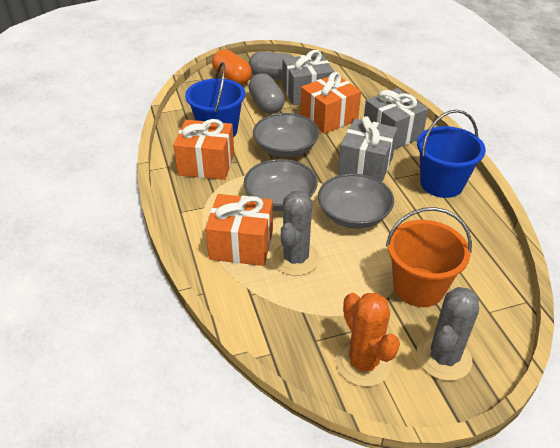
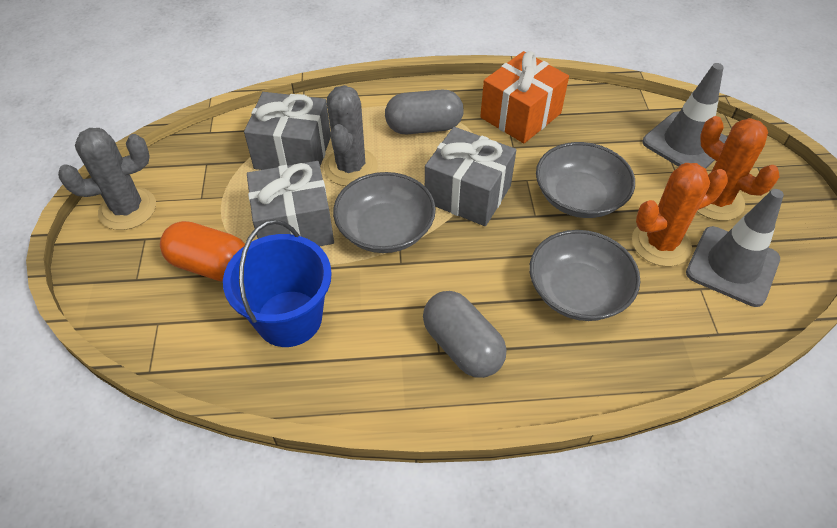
blue bucket: [185,62,245,137] [417,110,486,198] = 2 -> [223,220,332,347] = 1
grey traffic cone: none = 0 -> [642,63,727,168] [686,189,784,307] = 2
orange bucket: [386,207,472,307] = 1 -> none = 0
orange cactus: [336,293,400,387] = 1 -> [632,163,728,266] [697,116,779,221] = 2
orange gift: [173,119,234,180] [205,194,273,266] [300,72,361,134] = 3 -> [480,51,569,144] = 1

